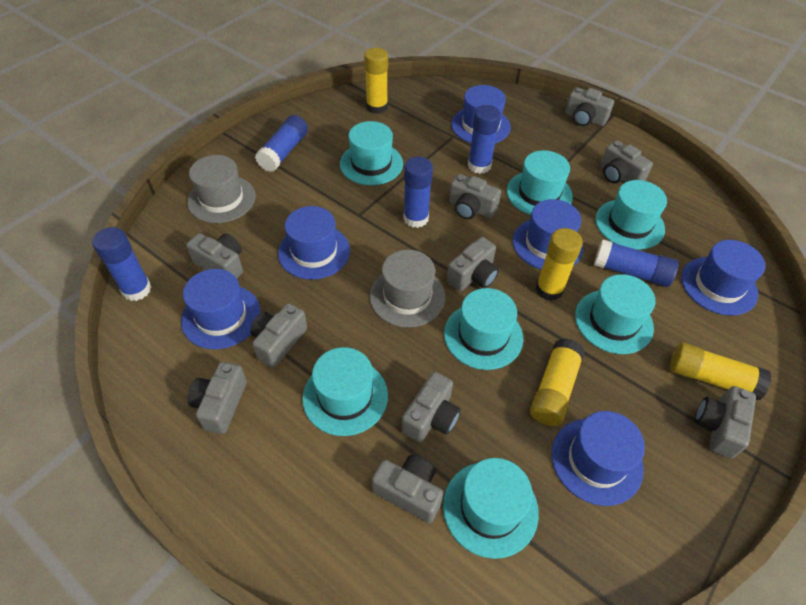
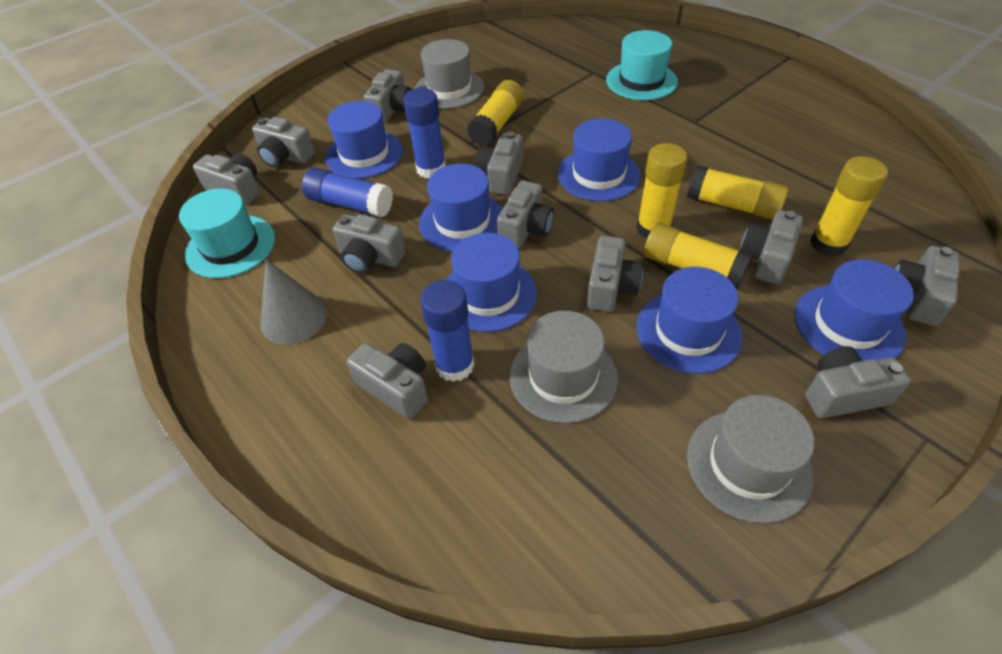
blue glue stick: [92,227,152,301] [255,115,308,172] [403,157,433,228] [468,105,501,174] [594,240,678,287] = 5 -> [302,168,393,217] [403,88,446,178] [420,280,475,382] = 3
grey camera: [186,233,243,278] [188,362,247,434] [250,303,307,368] [372,455,443,523] [402,372,461,442] [447,237,499,291] [449,174,501,219] [565,87,614,126] [601,141,653,183] [695,386,756,459] = 10 -> [193,153,260,205] [252,117,315,167] [333,214,406,274] [347,343,428,419] [364,69,412,123] [475,132,523,195] [497,180,554,249] [587,236,643,312] [740,210,803,284] [805,346,911,418] [894,246,960,326] = 11
grey cone: none = 0 -> [260,259,327,345] = 1
grey hat: [187,155,256,223] [370,250,445,328] = 2 -> [415,39,484,109] [509,311,618,423] [687,395,814,523] = 3
turquoise hat: [302,347,388,436] [340,121,403,185] [443,458,539,559] [444,288,523,370] [507,150,573,215] [575,274,656,354] [596,180,667,250] = 7 -> [179,188,275,278] [606,30,678,100] = 2
yellow glue stick: [364,47,388,114] [530,338,585,426] [536,228,583,301] [670,342,771,400] = 4 -> [467,80,524,146] [636,143,688,239] [644,223,752,289] [687,165,789,220] [810,156,888,256] = 5

